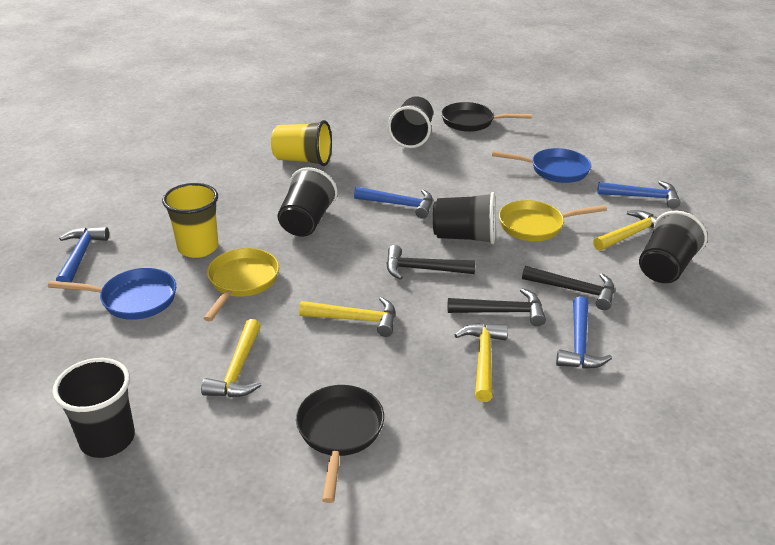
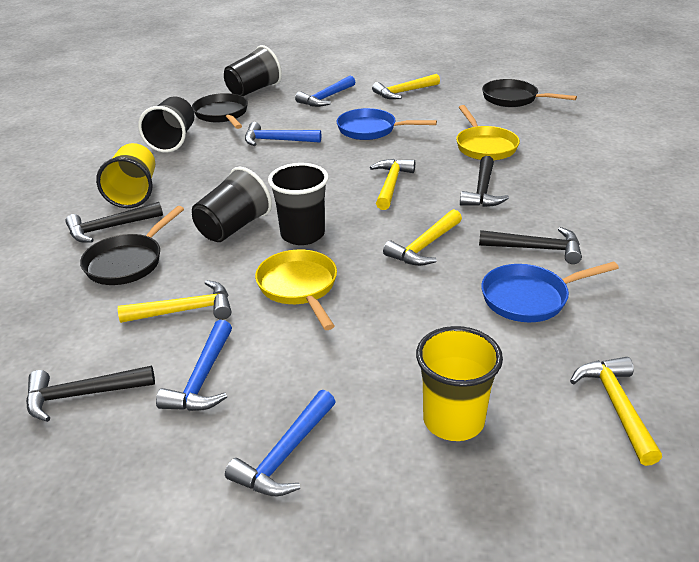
black cup: [53,358,135,458] [278,167,338,236] [388,96,433,148] [433,192,496,244] [639,211,707,283] = 5 -> [138,97,194,153] [192,167,272,242] [224,45,282,96] [268,163,329,245] = 4
black hammer: [387,245,476,280] [448,288,546,326] [522,266,614,310] = 3 -> [26,366,155,422] [65,202,163,243] [460,156,509,207] [479,227,582,264] = 4
black pan: [296,385,384,503] [441,102,532,132] = 2 -> [80,206,184,285] [192,93,248,129] [482,79,577,107] = 3
yellow hammer: [201,319,262,397] [299,297,395,337] [455,323,508,402] [593,210,657,251] = 4 -> [118,280,231,323] [370,159,415,210] [372,74,440,99] [383,209,462,266] [570,357,662,466] = 5

